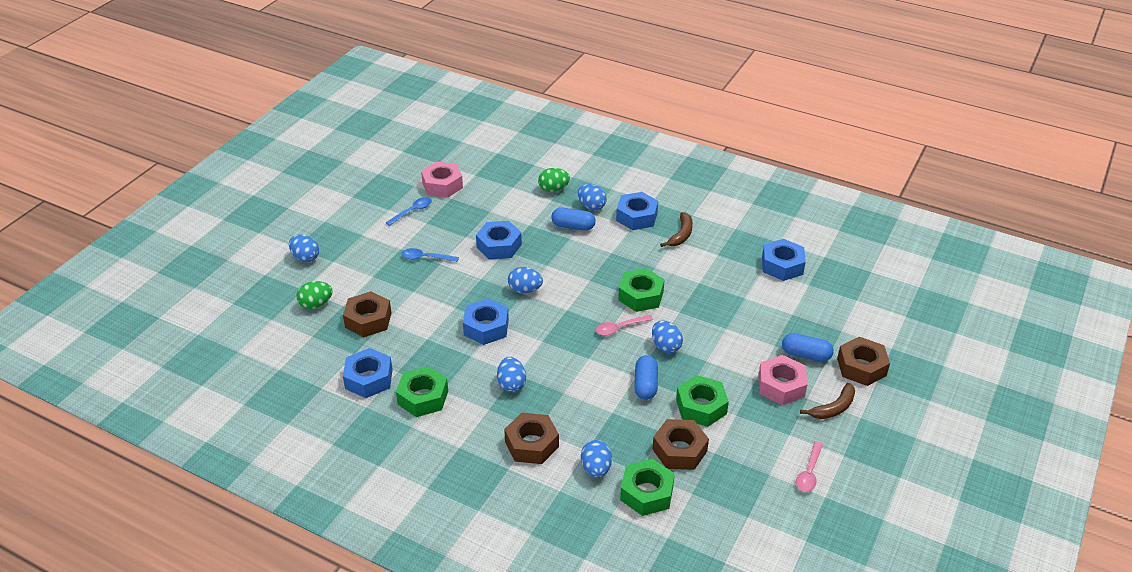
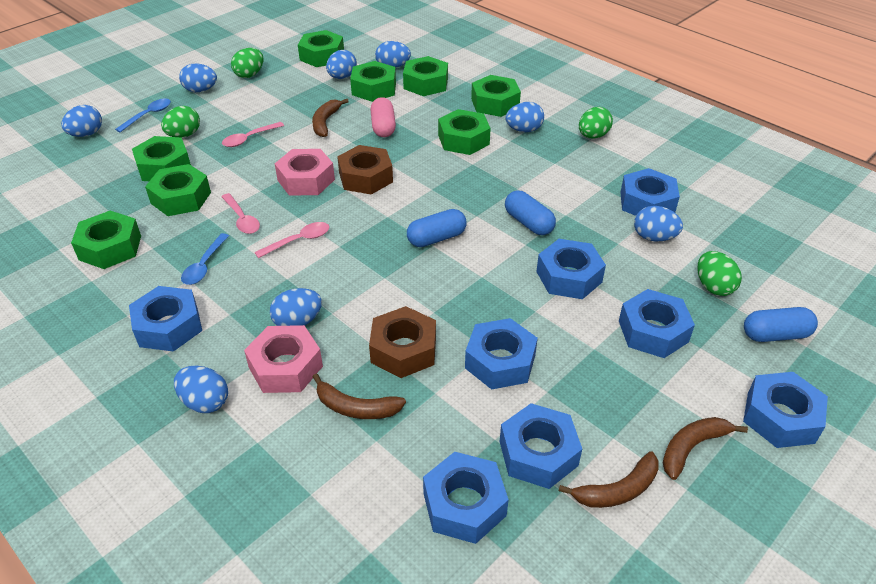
blue egg: [289,234,319,262] [497,357,526,392] [508,267,543,293] [578,184,607,210] [581,440,612,477] [652,321,683,353] = 6 -> [61,105,102,137] [174,366,228,413] [179,63,217,92] [270,288,322,326] [326,50,357,79] [375,41,411,68] [505,102,544,132] [634,206,683,241] = 8
blue nut: [343,348,393,398] [463,298,509,345] [476,221,522,259] [616,192,658,230] [762,239,806,281] = 5 -> [129,286,202,352] [423,452,509,544] [465,318,538,390] [500,403,582,489] [536,239,606,299] [619,289,695,358] [620,168,680,216] [743,372,828,448] = 8
brown banana: [660,212,693,247] [800,383,855,419] = 2 -> [312,99,349,137] [313,373,406,419] [559,451,659,508] [663,417,748,480] = 4
brown nut: [343,291,391,337] [504,413,559,464] [652,419,709,470] [837,337,890,386] = 4 -> [337,145,393,195] [369,306,436,378] = 2
green egg: [296,281,333,309] [538,168,570,192] = 2 -> [161,106,200,138] [231,48,263,78] [579,107,613,139] [698,251,742,296] = 4
green nut: [396,366,448,417] [618,268,665,312] [620,459,675,516] [676,375,729,427] = 4 -> [71,211,141,269] [132,136,191,181] [145,164,211,216] [298,30,344,67] [350,61,396,102] [403,56,448,96] [438,109,491,155] [471,75,521,117] = 8
pink capsule: none = 0 -> [371,97,396,137] = 1
pink spoon: [596,315,653,336] [796,441,823,492] = 2 -> [222,122,284,147] [222,193,260,234] [255,222,329,258] = 3

